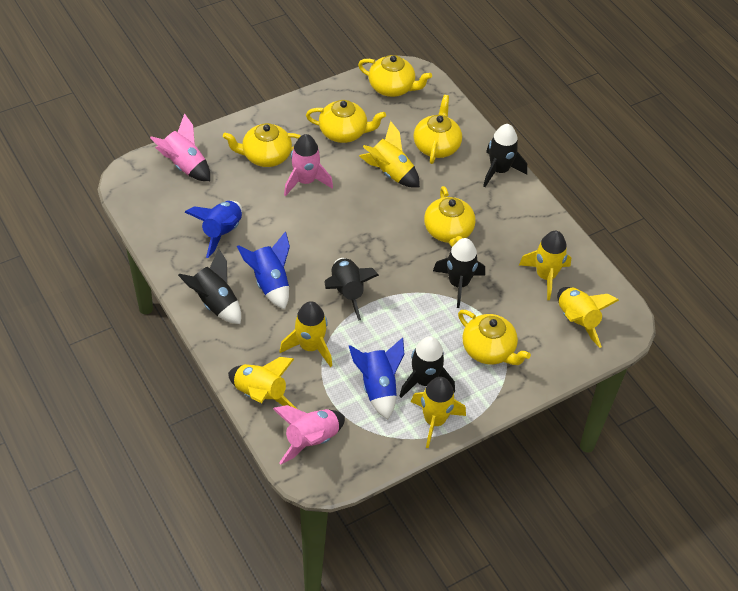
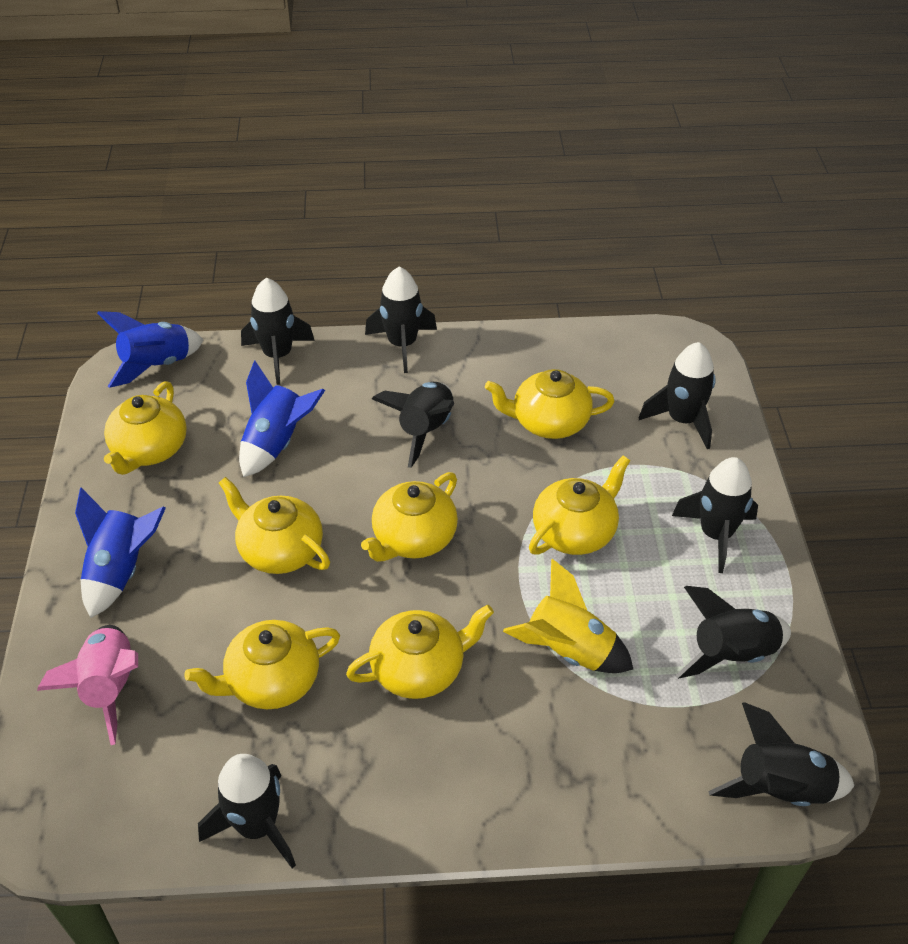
black rocket: [178,248,241,324] [325,258,379,320] [400,336,455,398] [433,238,485,308] [483,124,527,187] = 5 -> [198,754,296,868] [241,278,315,385] [365,267,437,373] [372,382,455,468] [639,342,716,449] [672,457,758,573] [675,586,791,679] [709,702,855,806] = 8
pink rocket: [150,113,210,181] [273,405,345,465] [284,134,333,196] = 3 -> [37,625,138,745] = 1
yellow rocket: [228,357,297,409] [280,301,332,367] [359,121,420,188] [411,377,466,448] [519,231,571,300] [557,287,619,348] = 6 -> [503,559,633,673] = 1
yellow teapot: [223,123,301,167] [306,100,386,143] [358,55,432,97] [414,95,462,164] [424,186,476,247] [458,310,531,365] = 6 -> [104,381,187,475] [184,620,340,709] [219,477,330,574] [346,605,494,699] [361,472,458,562] [485,369,615,439] [529,456,630,555] = 7

